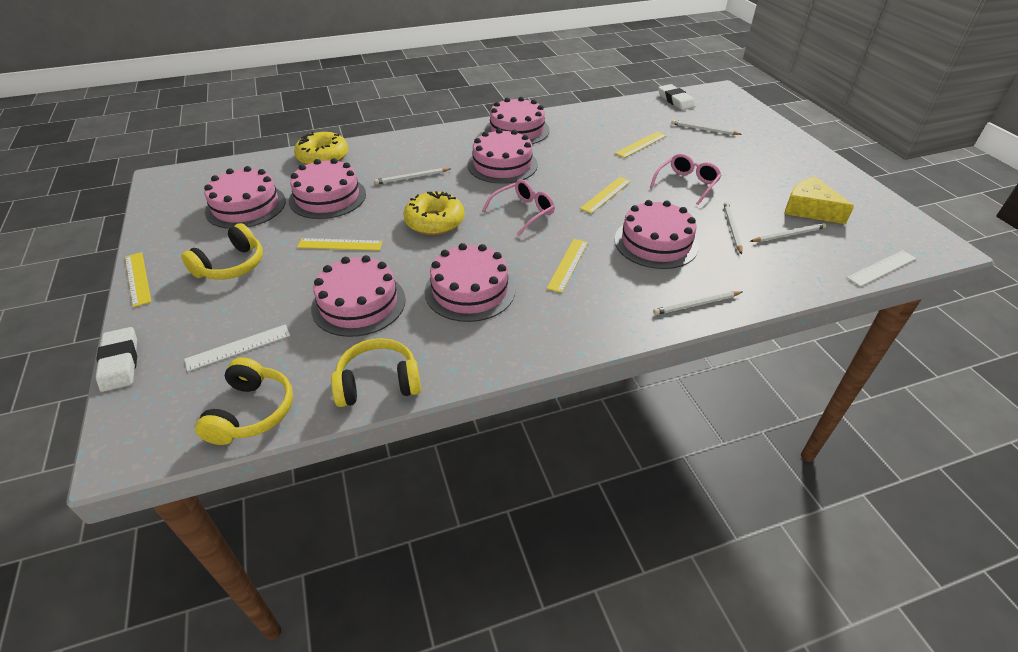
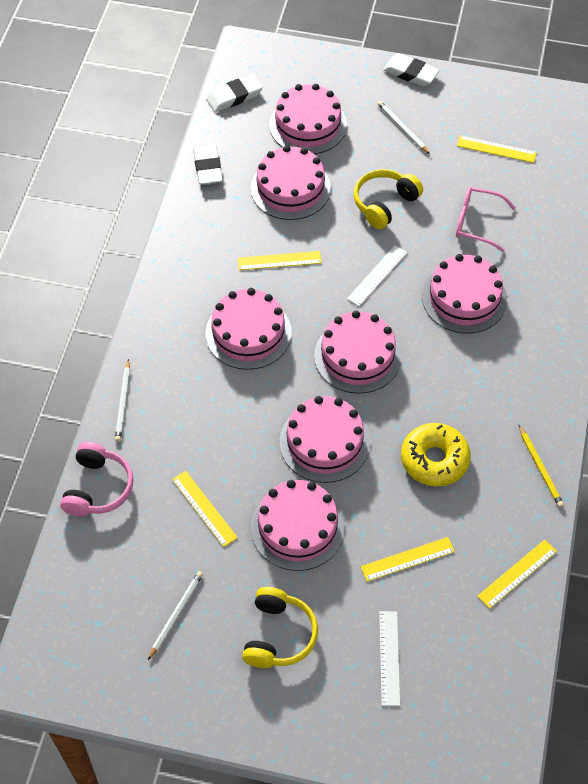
pink glasses: [482,179,555,235] [650,154,722,205] = 2 -> [456,187,516,252] = 1
pink headphones: none = 0 -> [60,442,134,517] = 1
white eraser: [96,327,137,392] [658,84,695,110] = 2 -> [193,144,223,185] [206,74,263,112] [383,53,440,86] = 3
white pencil: [374,168,451,184] [653,291,742,315] [671,120,742,135] [724,202,743,254] [750,223,826,242] = 5 -> [115,359,130,442] [148,571,203,660] [377,101,430,154] = 3
yellow cheese: [785,176,854,224] = 1 -> none = 0
yellow donut: [294,132,348,165] [403,191,464,235] = 2 -> [401,423,471,486] = 1
yellow headphones: [181,223,263,280] [195,357,293,445] [331,338,421,407] = 3 -> [242,587,318,668] [354,169,423,229] = 2
yellow pencil: none = 0 -> [519,425,564,507] = 1

